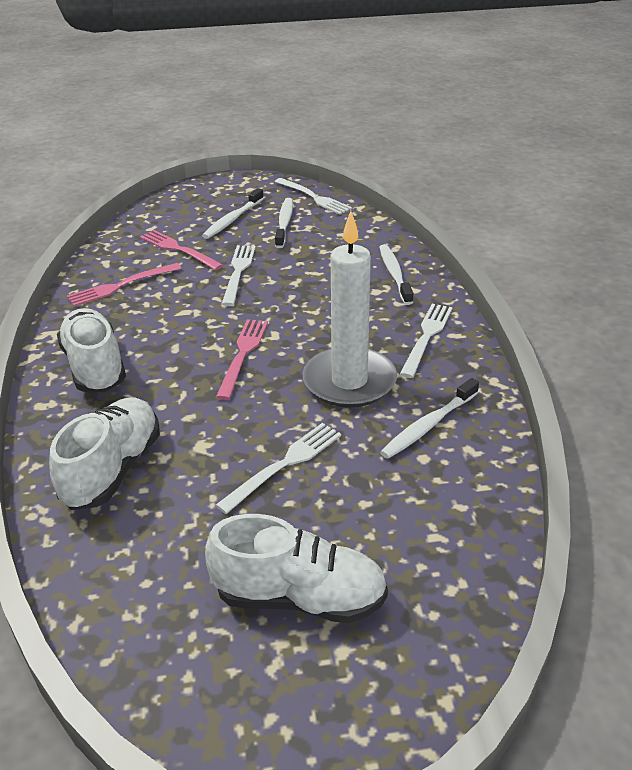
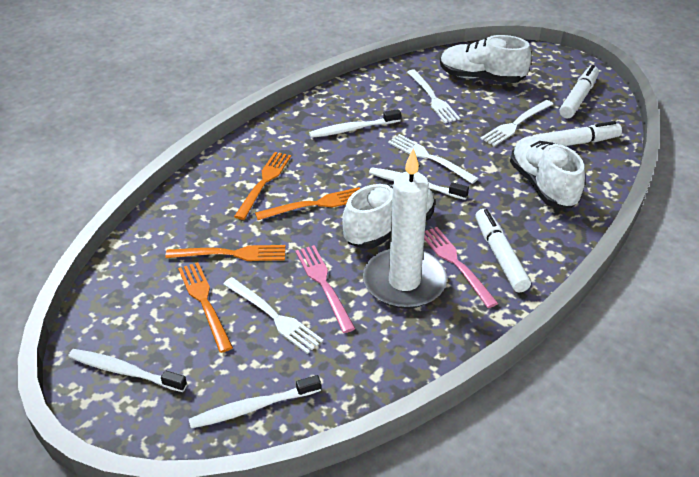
orange fork: none = 0 -> [165,245,286,261] [178,262,233,353] [234,152,291,220] [255,187,360,220] = 4
pink fork: [67,263,182,306] [140,230,223,270] [216,319,268,400] = 3 -> [295,245,356,333] [424,227,498,308] = 2
white marker: none = 0 -> [475,209,531,292] [533,121,622,146] [559,65,599,119] = 3

